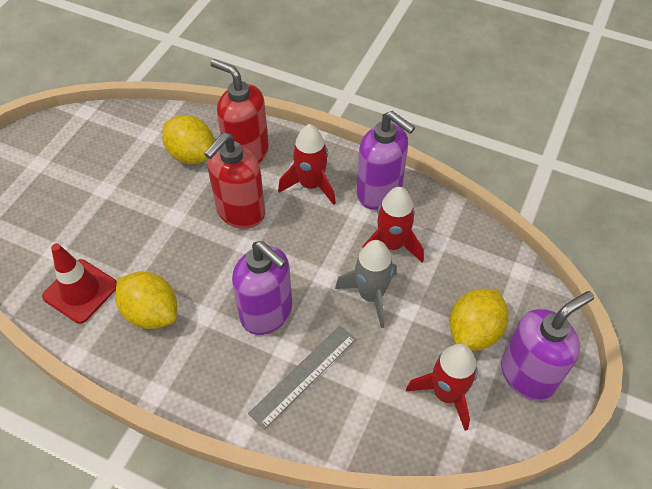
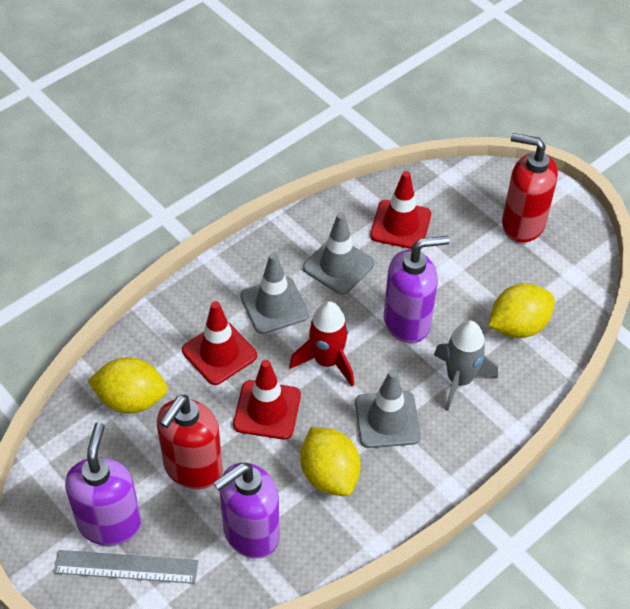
grey traffic cone: none = 0 -> [240,253,309,334] [303,212,374,295] [355,370,421,448] = 3
red rocket: [278,124,336,205] [362,187,424,262] [406,344,478,431] = 3 -> [289,301,354,386] = 1
red traffic cone: [42,243,117,323] = 1 -> [182,301,257,385] [233,360,301,440] [370,171,431,249] = 3

